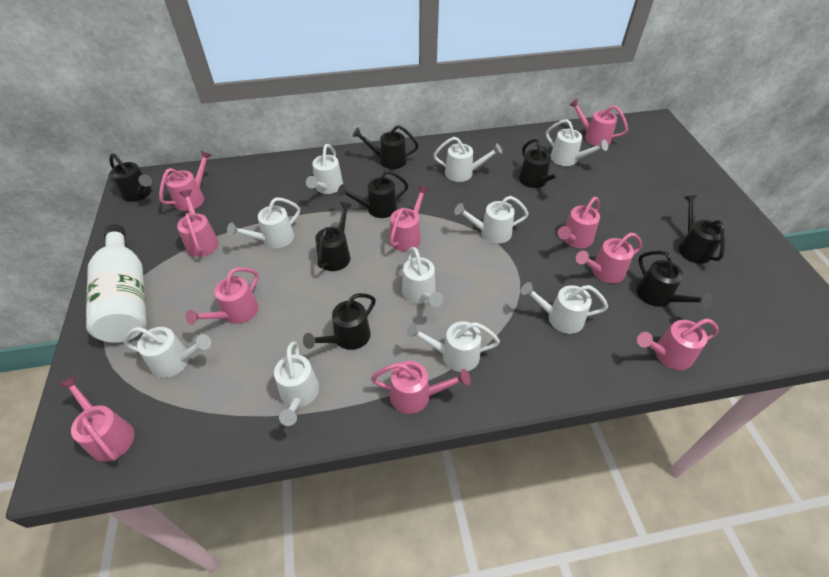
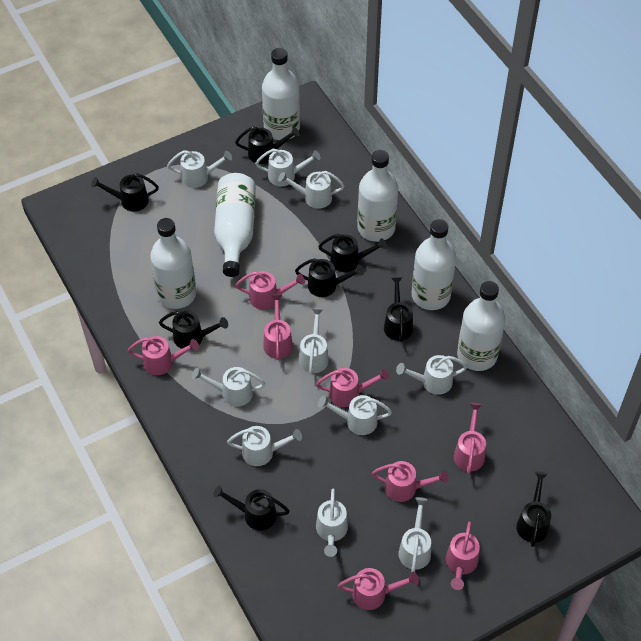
pink watering can: [58,375,134,462] [159,151,212,211] [177,190,219,257] [185,267,259,325] [371,361,471,414] [390,186,429,251] [558,197,600,248] [569,98,628,146] [576,232,642,283] [637,318,719,370] = 10 -> [128,336,199,375] [235,271,305,310] [263,294,293,360] [316,368,389,407] [338,568,419,610] [372,461,449,502] [446,522,480,590] [454,403,486,474] = 8
white bottle: [86,224,147,343] = 1 -> [150,218,196,309] [214,173,256,277] [262,48,300,140] [357,150,398,242] [412,219,456,310] [457,281,506,371] = 6

